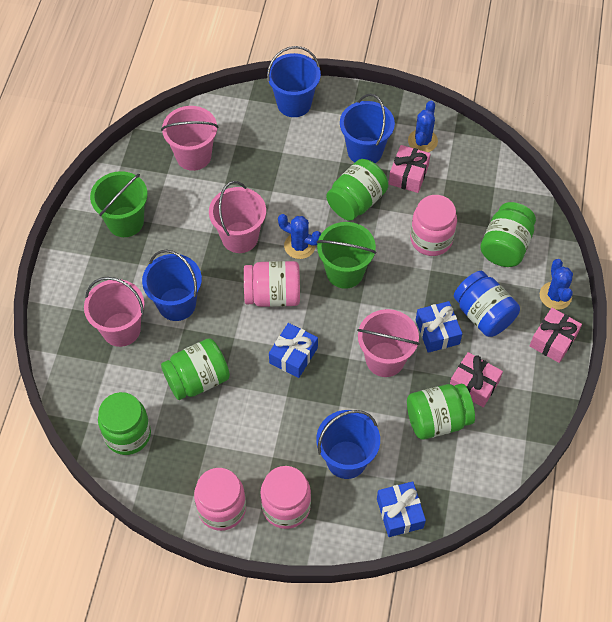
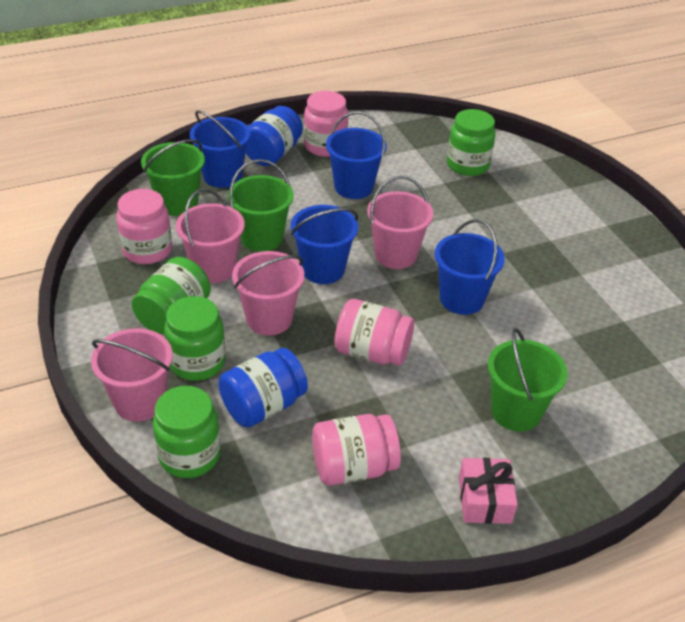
blue cactus: [278,214,321,259] [408,101,438,152] [540,259,573,310] = 3 -> none = 0
blue gift: [269,323,318,378] [377,481,426,537] [416,301,462,353] = 3 -> none = 0
blue jar: [454,271,520,337] = 1 -> [219,348,308,428] [246,106,303,166] = 2
green bucket: [90,171,148,237] [317,222,376,289] = 2 -> [141,139,205,216] [228,159,294,252] [488,328,567,432] = 3
green jar: [98,392,151,455] [161,338,230,400] [326,159,388,221] [407,384,475,440] [480,202,536,267] = 5 -> [132,257,211,334] [153,386,221,478] [164,296,225,381] [447,109,496,176] = 4
pink gift: [389,145,431,193] [450,352,503,407] [530,308,582,363] = 3 -> [459,458,518,524] = 1

